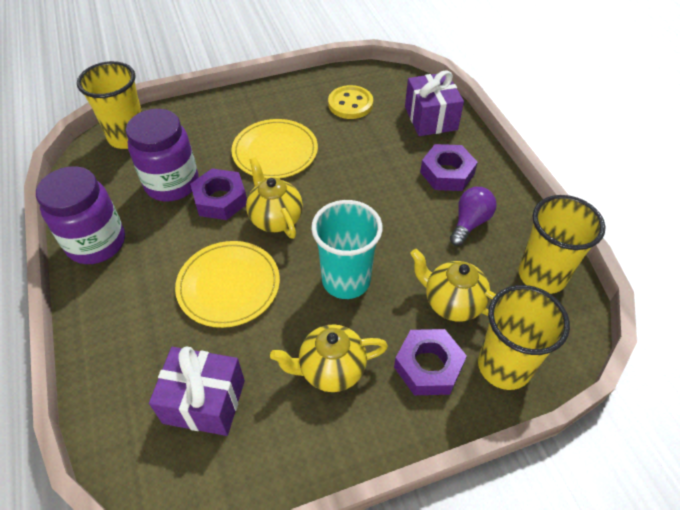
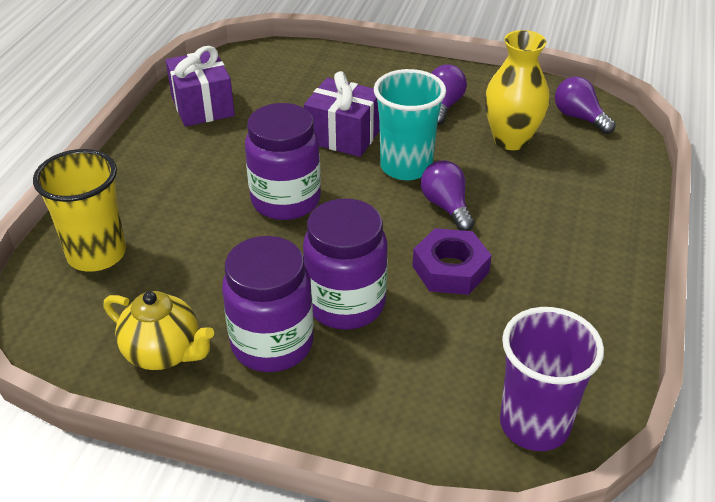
purple cup: none = 0 -> [500,307,604,451] = 1
purple jar: [36,166,125,264] [126,109,199,202] = 2 -> [222,236,314,372] [245,103,321,220] [303,198,388,330] = 3
purple light bulb: [450,187,497,246] = 1 -> [421,161,474,231] [431,64,467,125] [555,77,616,134] = 3
purple nut: [190,169,247,220] [394,329,467,395] [420,144,478,191] = 3 -> [413,228,492,295] = 1
yellow button: [328,85,373,119] = 1 -> none = 0
yellow cup: [77,61,142,149] [478,285,570,390] [518,195,605,294] = 3 -> [33,149,126,272] = 1
yellow plate: [175,241,280,328] [231,119,318,179] = 2 -> none = 0
yellow teapot: [246,157,303,239] [270,324,388,392] [410,249,496,322] = 3 -> [103,291,214,370] = 1
yellow vase: none = 0 -> [485,30,550,150] = 1

